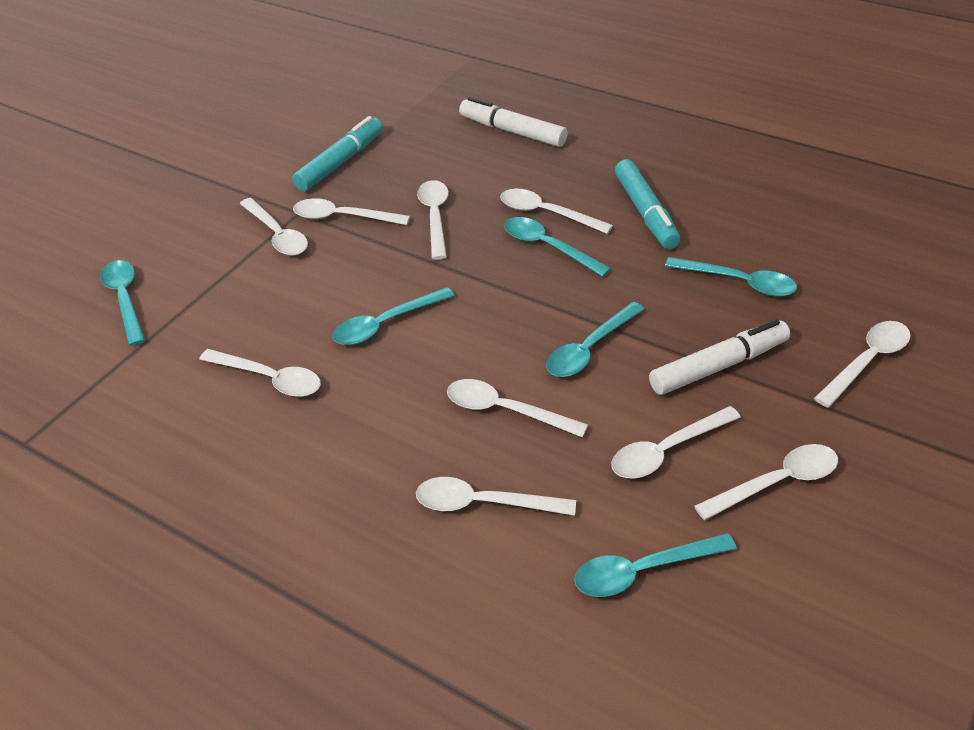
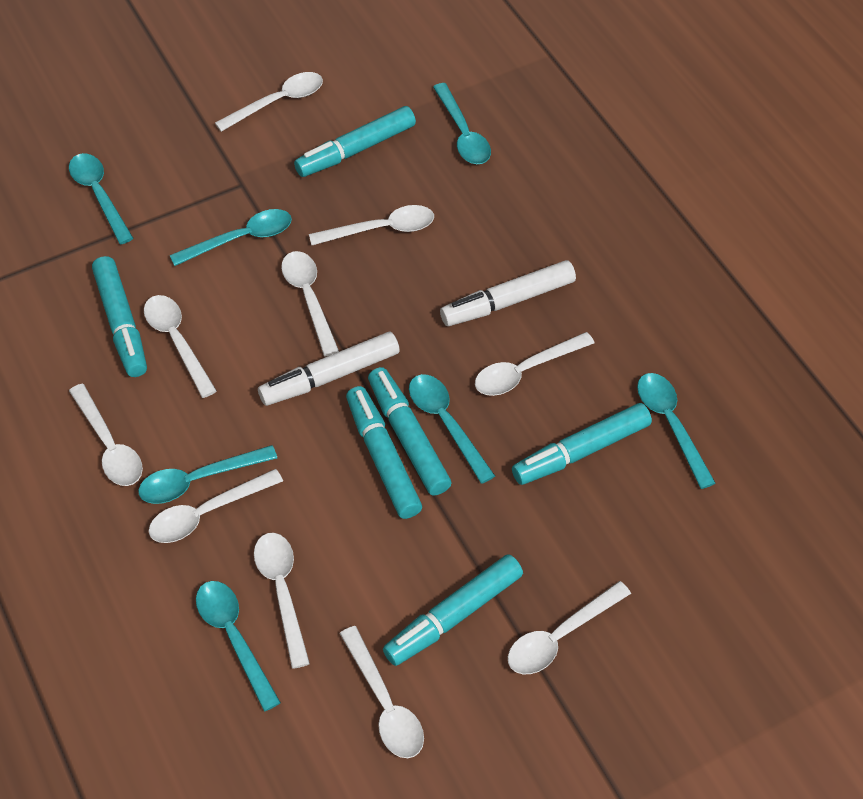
turquoise marker: [292,116,383,191] [615,159,680,249] = 2 -> [92,256,147,377] [294,106,416,177] [346,386,422,519] [368,367,451,495] [383,554,523,666] [512,403,652,485] = 6
turquoise spoon: [100,260,145,346] [332,287,454,345] [504,217,611,277] [546,302,644,377] [574,533,737,597] [665,257,797,297] = 6 -> [69,153,134,244] [138,445,277,504] [170,209,292,266] [196,581,281,711] [409,374,495,484] [433,83,491,164] [637,373,716,489] = 7

